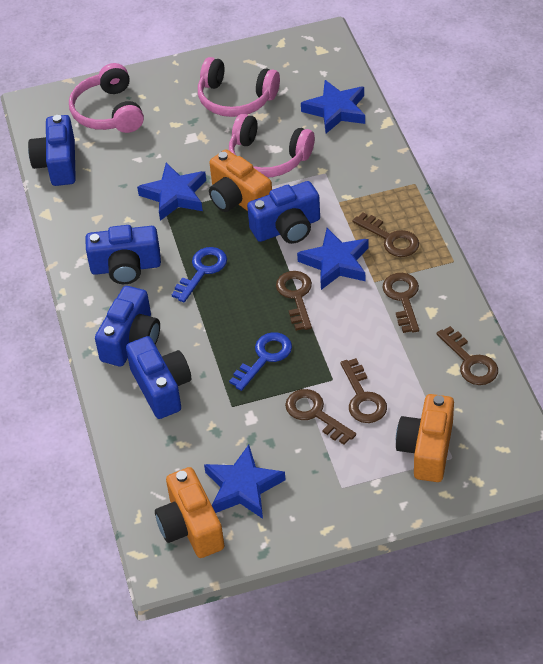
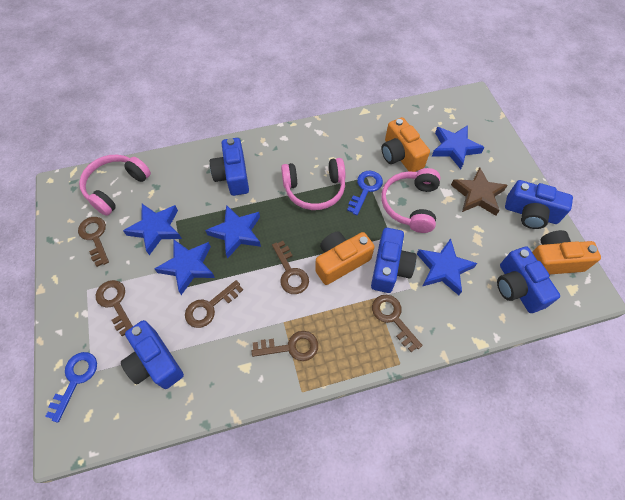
blue star: [137,163,206,221] [204,445,286,519] [297,228,369,290] [301,80,365,133] = 4 -> [123,204,182,255] [155,240,215,295] [205,205,261,259] [417,239,477,295] [432,125,484,169] = 5
brown star: none = 0 -> [451,167,508,216] = 1

